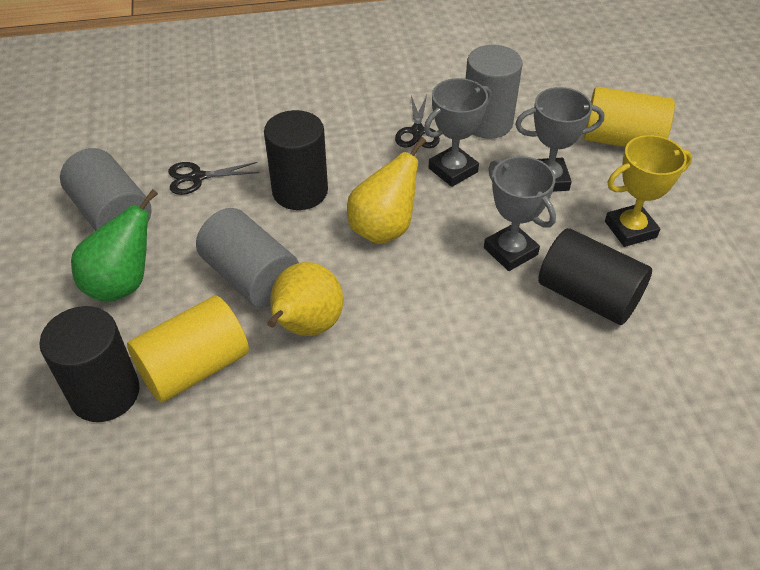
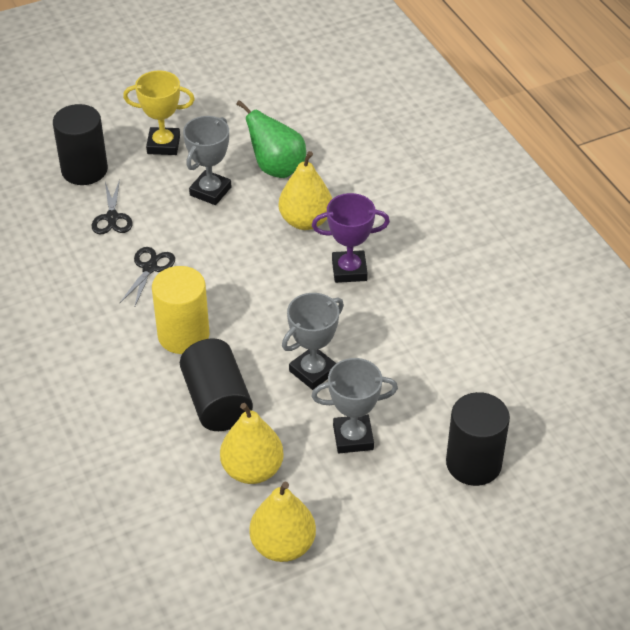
grey cylinder: [60,148,151,231] [196,208,299,308] [466,45,523,139] = 3 -> none = 0
purple trophy: none = 0 -> [312,193,390,283] = 1
yellow cylinder: [127,296,249,403] [584,87,675,147] = 2 -> [152,266,209,354] = 1
yellow pear: [267,262,343,336] [347,137,426,244] = 2 -> [220,403,284,484] [249,481,316,562] [279,151,332,230] = 3

